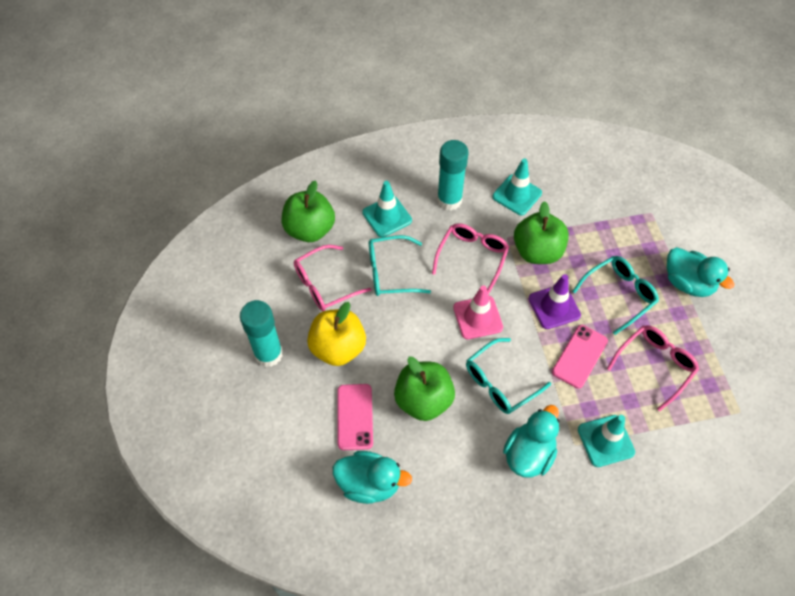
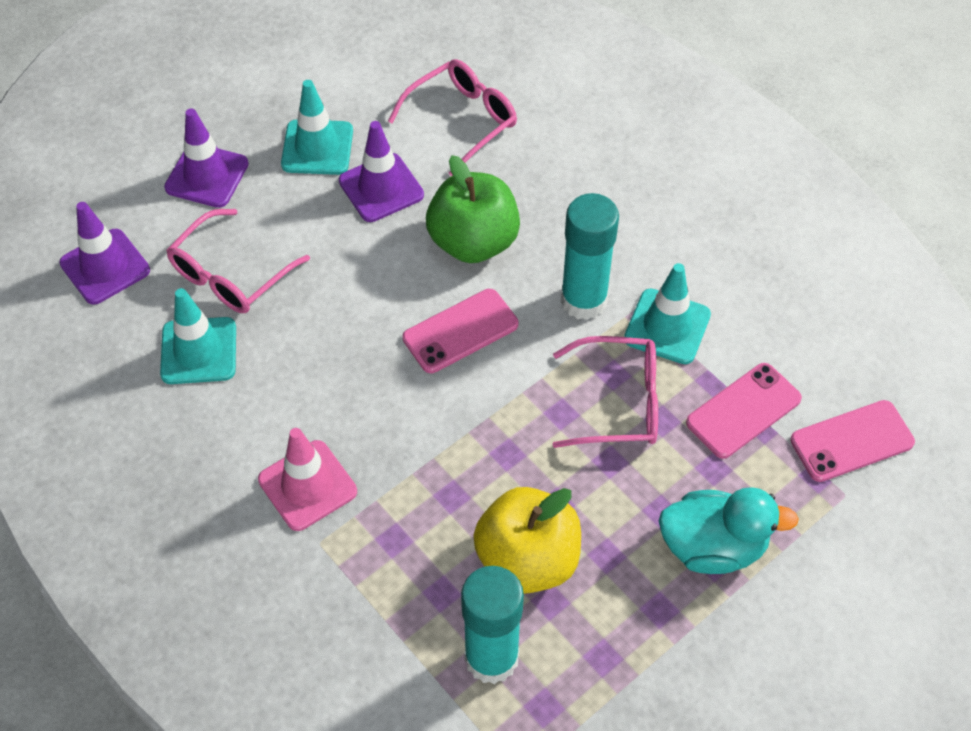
green apple: [282,181,335,242] [394,357,455,421] [514,201,569,264] = 3 -> [426,155,520,263] = 1
pink phone: [337,384,373,450] [552,325,608,389] = 2 -> [403,289,518,373] [686,363,802,459] [790,400,915,482] = 3
purple traffic cone: [529,274,581,329] = 1 -> [59,202,150,305] [164,108,249,208] [339,121,424,222] = 3
turquoise duck: [333,451,412,504] [503,405,560,478] [667,247,734,297] = 3 -> [659,487,799,574] = 1
turquoise glasses: [369,235,431,296] [466,338,551,414] [572,256,659,335] = 3 -> none = 0

